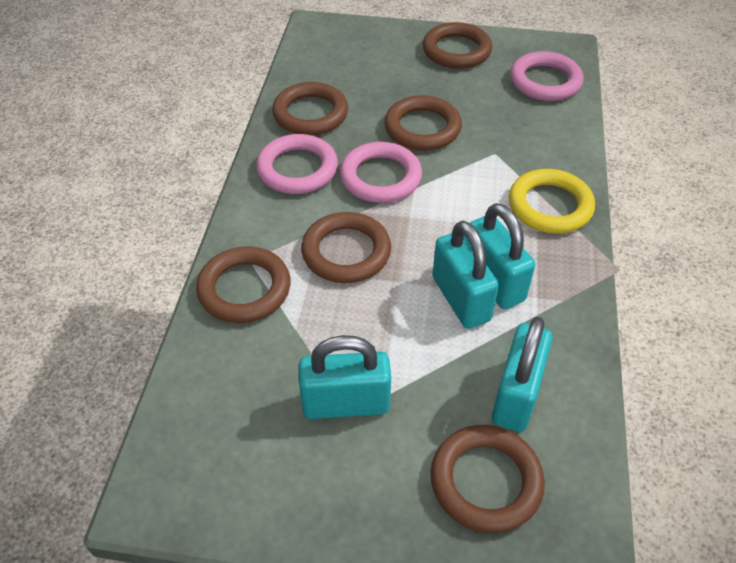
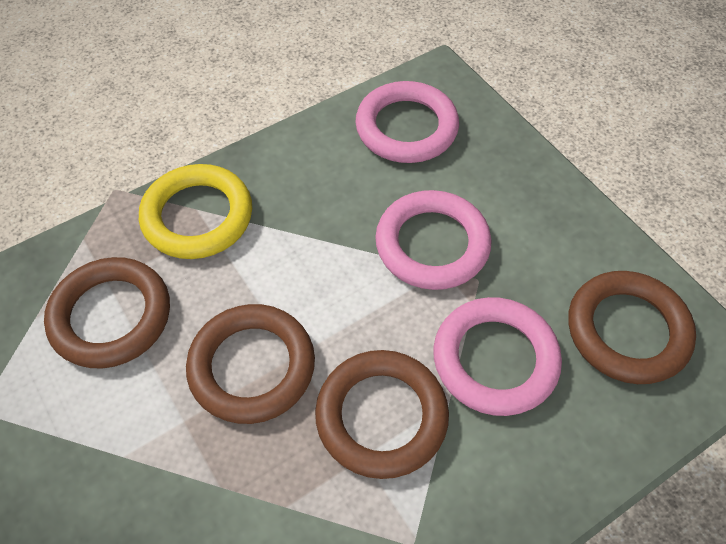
brown ring: [196,246,291,323] [272,82,348,135] [301,212,391,283] [384,95,462,151] [423,22,492,69] [430,425,545,533] = 6 -> [44,257,170,369] [186,304,315,424] [315,350,449,479] [568,271,696,384] = 4
turquoise padlock: [299,335,391,419] [433,221,499,329] [470,203,535,309] [492,317,553,432] = 4 -> none = 0

